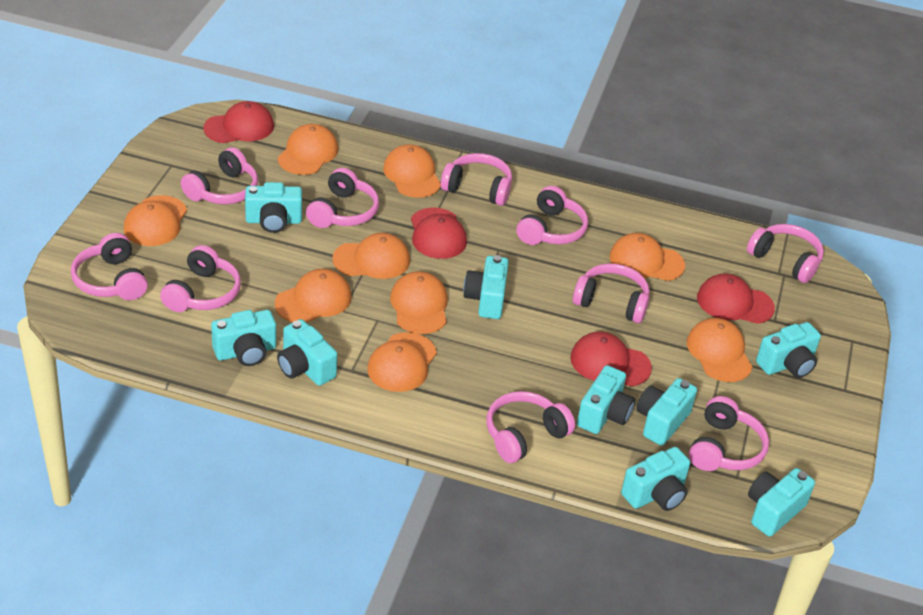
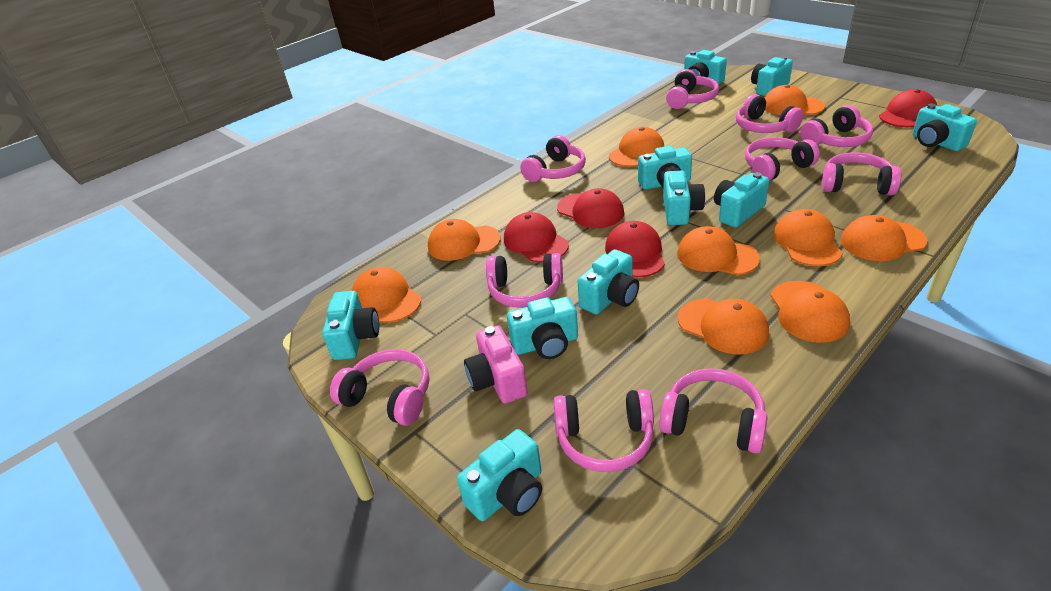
pink camera: none = 0 -> [464,325,528,404] = 1
turquoise camera: [211,310,276,366] [245,182,302,233] [277,319,337,386] [463,255,509,319] [577,365,635,434] [621,447,690,511] [636,378,697,446] [748,468,815,537] [756,322,821,378] = 9 -> [322,291,379,360] [457,429,542,521] [507,297,578,359] [578,249,639,315] [638,146,692,189] [663,171,705,225] [684,50,727,85] [714,172,769,228] [751,56,793,96] [913,104,977,151] = 10

